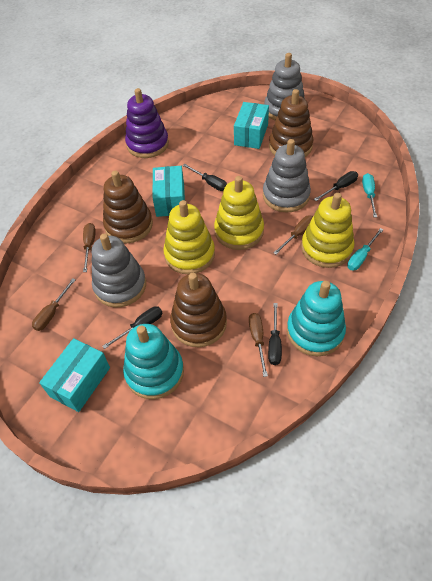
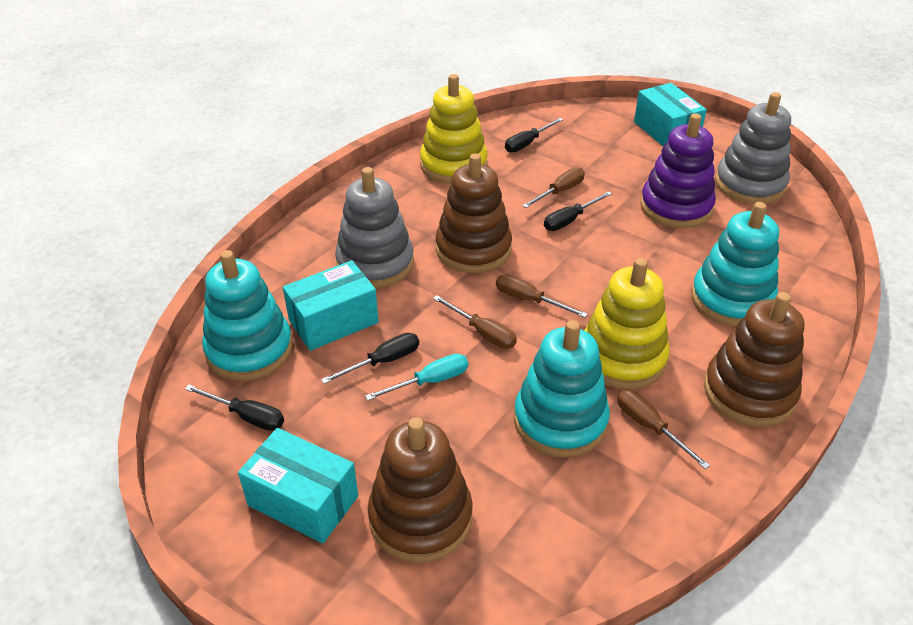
grey stacking toy: [92,233,146,308] [263,139,311,213] [264,53,305,120] = 3 -> [335,167,414,289] [715,92,791,204] = 2
turquoise screwdriver: [347,228,384,271] [362,173,377,218] = 2 -> [365,354,468,400] = 1
turquoise stacking toy: [123,324,184,399] [287,281,346,356] = 2 -> [202,250,293,381] [514,320,610,458] [691,202,779,327] = 3
yellow stacking toy: [163,200,215,274] [214,176,264,250] [301,193,354,268] = 3 -> [420,74,488,184] [584,258,670,390] = 2

